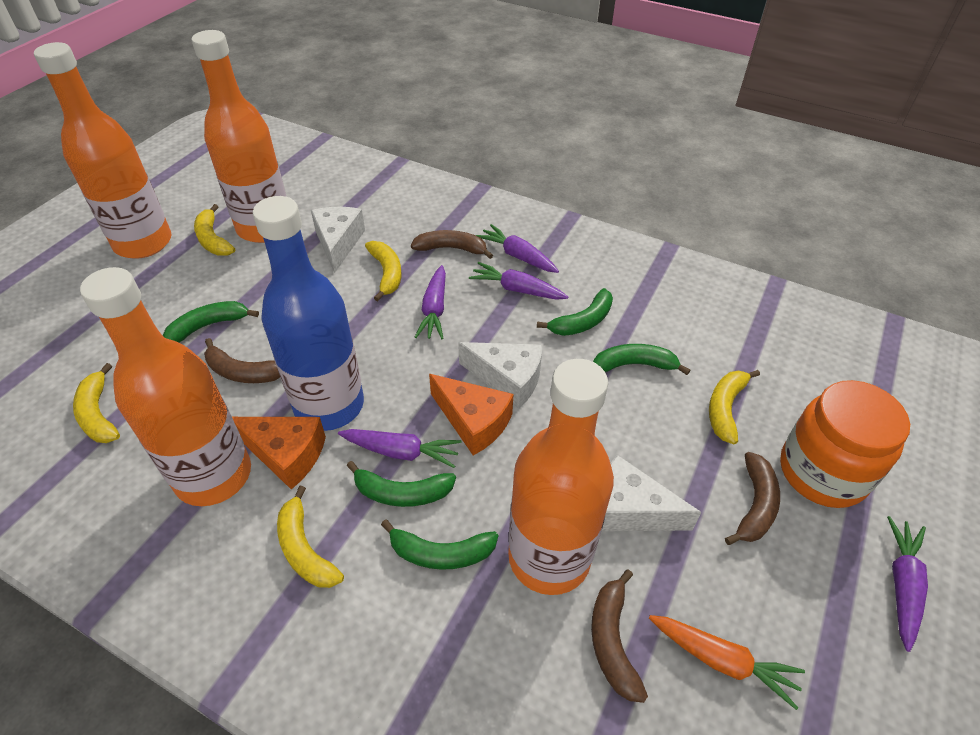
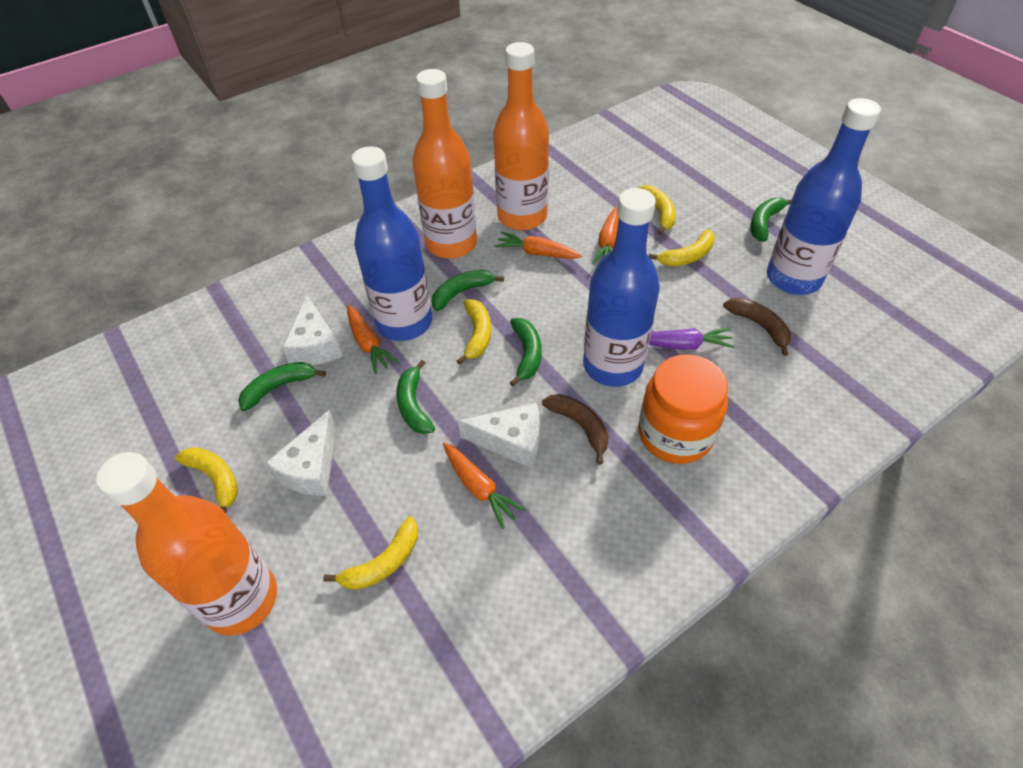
blue bottle: [253,196,364,431] = 1 -> [351,146,432,341] [583,188,660,387] [767,98,881,295] = 3
brown banana: [204,338,280,383] [411,230,493,259] [591,569,648,703] [725,452,780,545] = 4 -> [542,394,609,465] [723,298,791,356] = 2
orange bottle: [34,42,172,259] [80,267,251,506] [191,30,287,243] [508,359,614,595] = 4 -> [96,452,277,636] [412,69,477,259] [493,42,549,230] = 3
orange carrot: [649,615,805,710] = 1 -> [347,305,399,374] [443,442,526,529] [494,232,583,259] [592,207,619,264] = 4
orange cheese: [232,417,326,490] [429,374,513,455] = 2 -> none = 0
purple carrot: [338,429,461,468] [415,265,446,339] [469,262,568,300] [476,224,559,273] [887,516,928,652] = 5 -> [649,328,735,350] = 1

